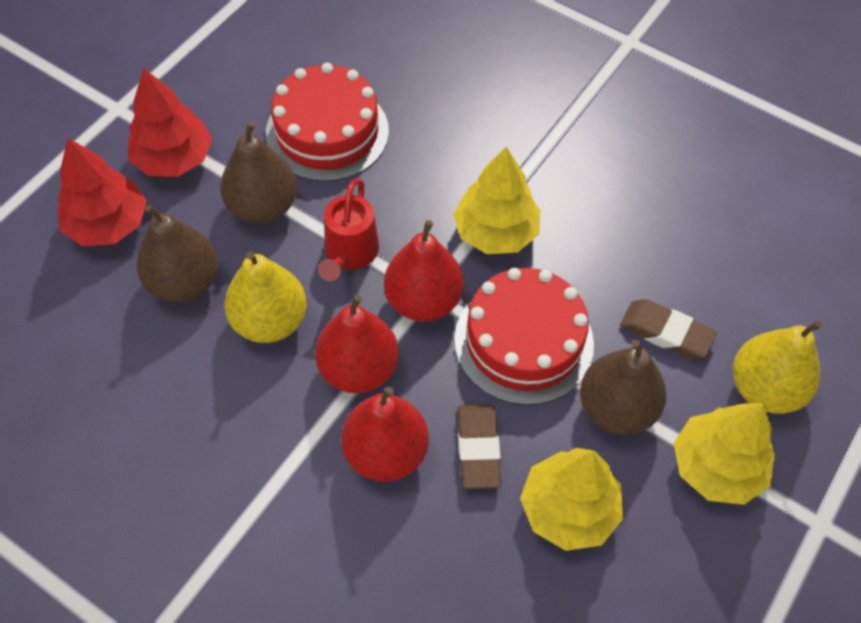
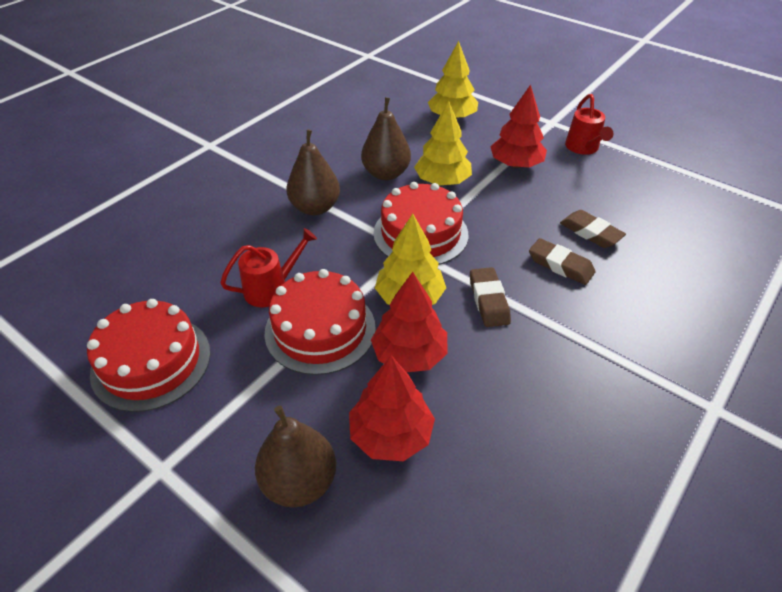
brown eraser: [458,404,501,489] [620,299,717,359] = 2 -> [470,267,511,327] [529,238,596,285] [560,210,626,248] = 3
red cake: [266,63,389,182] [454,268,594,405] = 2 -> [87,299,210,412] [264,269,376,375] [373,182,468,265] = 3
red pear: [315,295,399,394] [341,387,429,482] [384,220,464,321] = 3 -> none = 0
red tree: [57,138,147,246] [128,68,212,177] = 2 -> [349,355,435,461] [371,272,448,372] [490,85,547,168] = 3
red watering can: [318,178,379,281] = 1 -> [220,228,317,307] [565,94,614,155] = 2
yellow pear: [224,251,307,343] [733,320,822,414] = 2 -> none = 0

